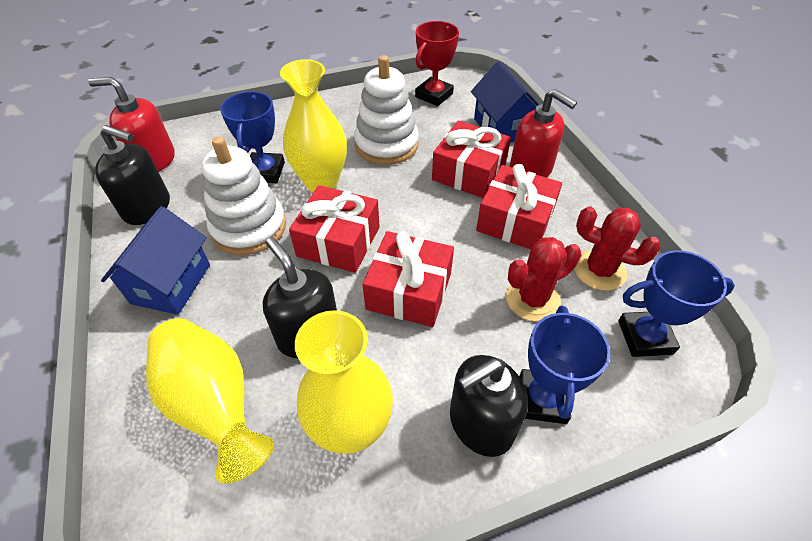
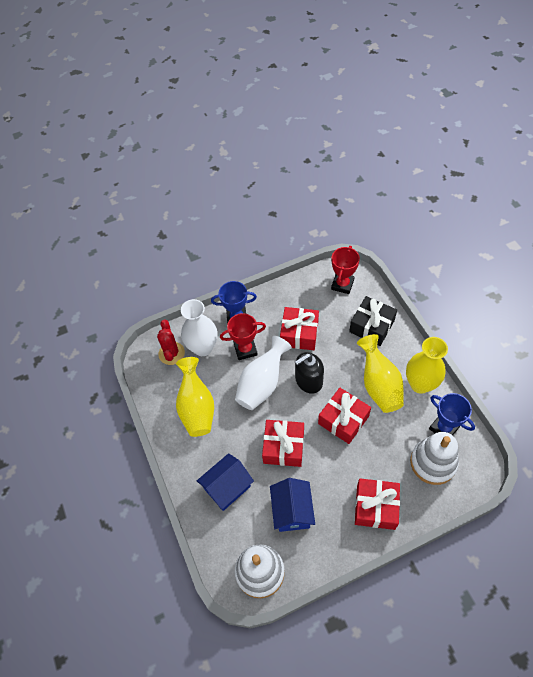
black gift: none = 0 -> [349,296,397,346] = 1
black soap dispenser: [95,125,170,225] [263,237,337,358] [450,355,528,457] = 3 -> [295,352,324,394] = 1
blue trophy: [220,91,285,183] [519,306,610,424] [618,250,735,357] = 3 -> [211,281,257,324] [429,393,475,435] = 2
red cactus: [506,237,581,322] [574,207,660,291] = 2 -> [157,320,185,365] = 1
red soap dispenser: [88,77,175,172] [509,89,577,178] = 2 -> none = 0
red trophy: [415,21,459,106] = 1 -> [220,313,266,360] [331,246,360,294] = 2
white vase: none = 0 -> [181,299,217,356] [235,336,292,410] = 2

